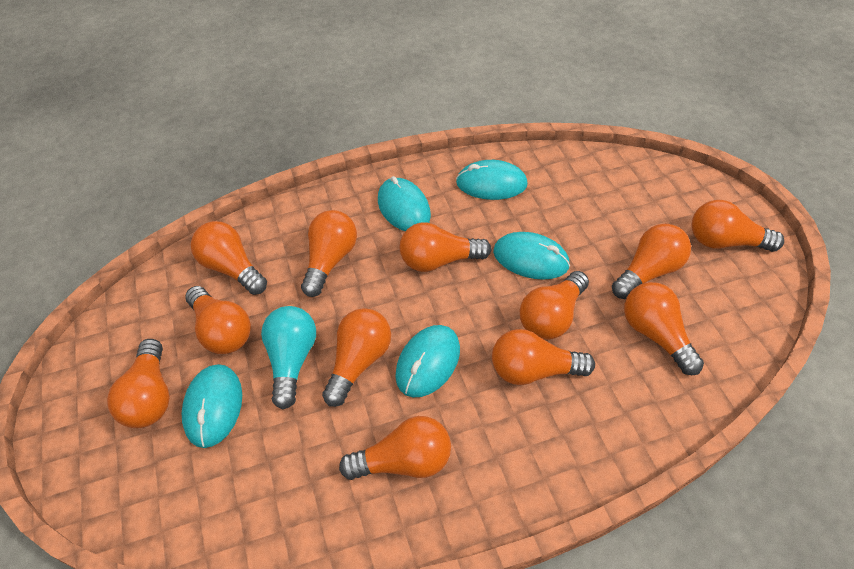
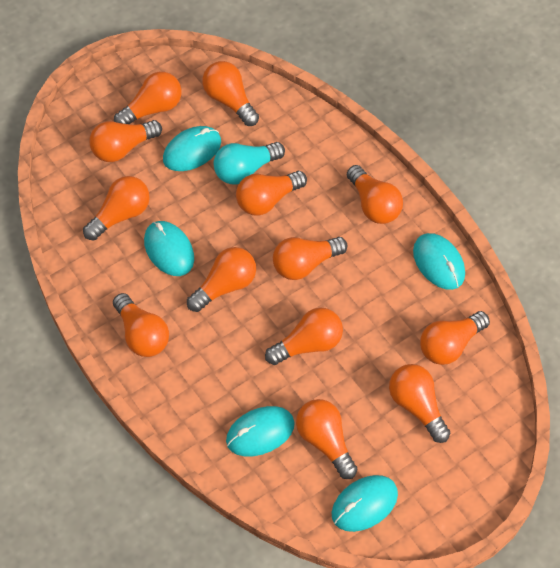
orange light bulb: [107,339,169,428] [185,286,251,354] [191,221,267,295] [301,210,357,297] [322,308,391,407] [339,416,451,480] [400,223,491,272] [492,329,595,385] [520,271,589,340] [612,224,691,299] [624,282,704,375] [692,200,784,252] = 12 -> [83,176,150,240] [89,120,162,162] [113,293,169,357] [114,72,182,124] [187,247,256,312] [202,61,259,126] [236,171,307,216] [265,308,343,365] [273,237,347,280] [296,399,358,479] [347,165,403,224] [389,364,450,443] [420,311,490,365] = 13

